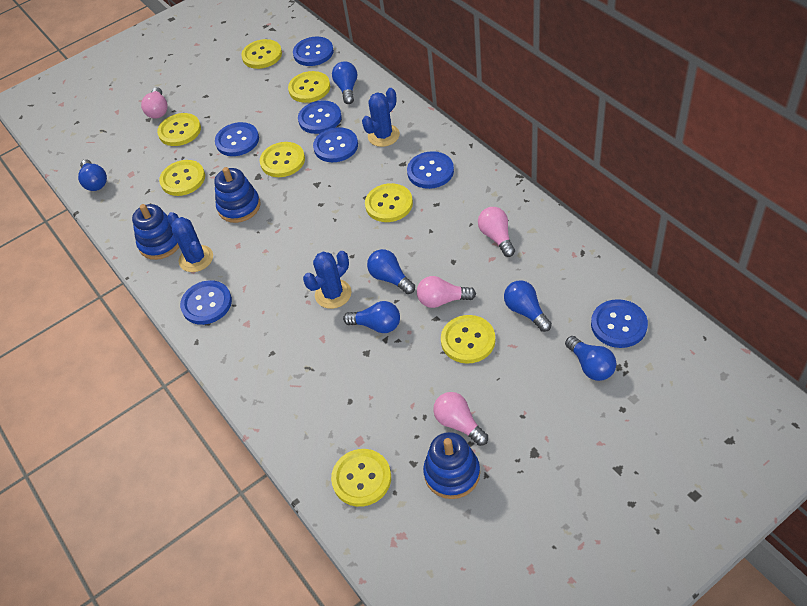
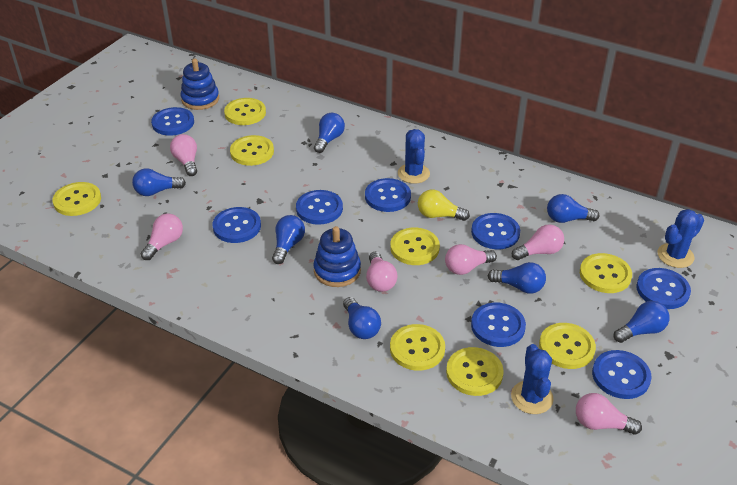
blue button: [180,280,232,325] [215,122,259,156] [293,37,334,66] [298,100,342,134] [313,127,358,162] [407,151,454,189] [591,299,648,348] = 7 -> [151,107,194,136] [212,207,261,243] [296,190,343,225] [365,178,411,212] [471,213,520,249] [471,303,526,347] [592,350,651,399] [636,268,691,309] = 8
blue light bulb: [78,159,107,191] [332,61,357,104] [343,301,400,333] [367,249,415,294] [504,280,552,332] [565,336,616,381] = 6 -> [132,168,186,196] [272,215,305,264] [314,113,345,153] [343,297,381,339] [488,262,546,294] [547,194,599,223] [614,301,670,343] = 7
blue stacking toy: [132,204,179,260] [214,167,260,223] [423,432,480,499] = 3 -> [181,59,219,110] [313,226,361,287] = 2
pink light bulb: [141,87,168,119] [417,276,476,308] [433,392,488,446] [478,207,515,257] = 4 -> [141,214,183,260] [170,134,197,176] [366,252,398,292] [445,244,497,275] [512,224,564,260] [576,393,642,435] = 6
yellow light bulb: none = 0 -> [418,189,470,221] = 1

